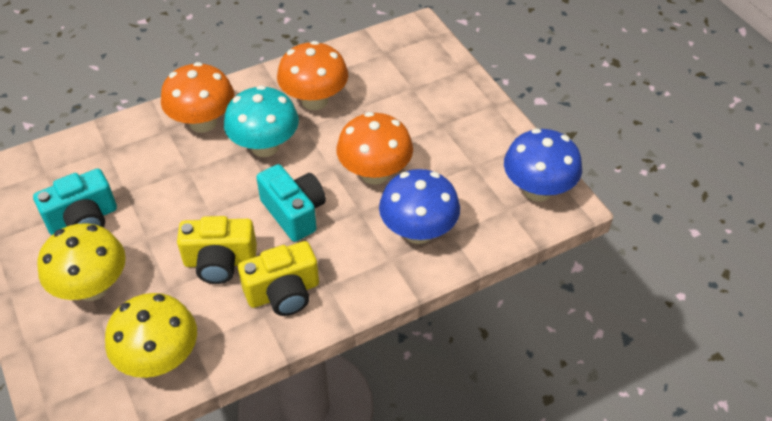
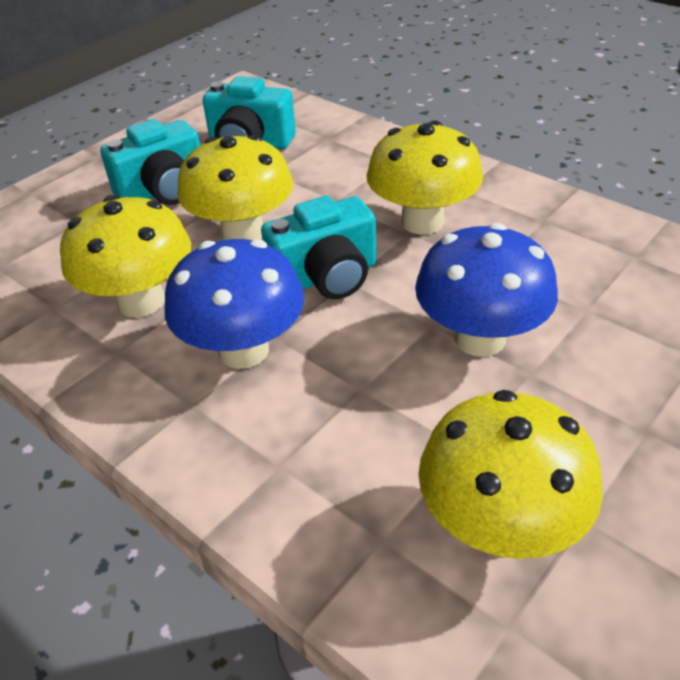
orange mushroom: [161,62,234,133] [277,41,348,110] [336,112,413,185] = 3 -> none = 0
turquoise camera: [33,169,117,235] [256,164,326,242] = 2 -> [100,119,200,205] [203,76,296,149] [261,196,376,299] = 3
turquoise mushroom: [224,85,299,157] = 1 -> none = 0
yellow camera: [177,216,257,284] [238,241,319,316] = 2 -> none = 0
yellow mushroom: [37,223,126,301] [105,293,197,378] = 2 -> [60,195,191,318] [178,135,293,240] [367,121,483,235] [418,390,603,559] = 4

